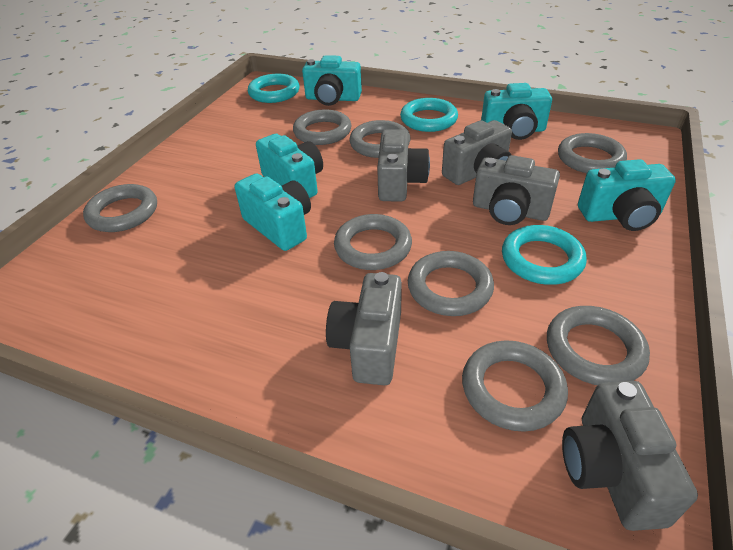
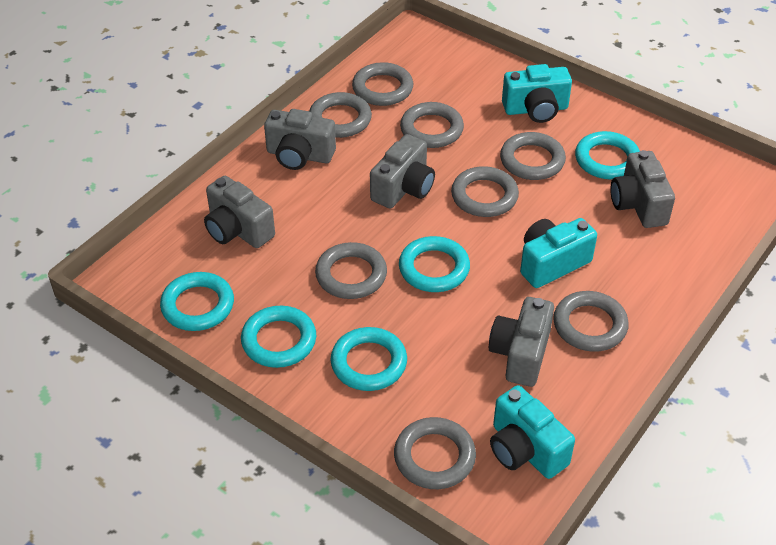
turquoise camera: [234,173,311,251] [256,134,323,198] [302,55,362,106] [481,83,552,140] [578,159,676,231] = 5 -> [490,385,575,479] [502,64,572,123] [520,218,597,288] = 3
turquoise ring: [248,74,299,103] [400,98,458,132] [502,225,587,285] = 3 -> [160,272,234,331] [241,306,316,368] [331,327,407,391] [399,236,470,292] [575,131,640,179] = 5

